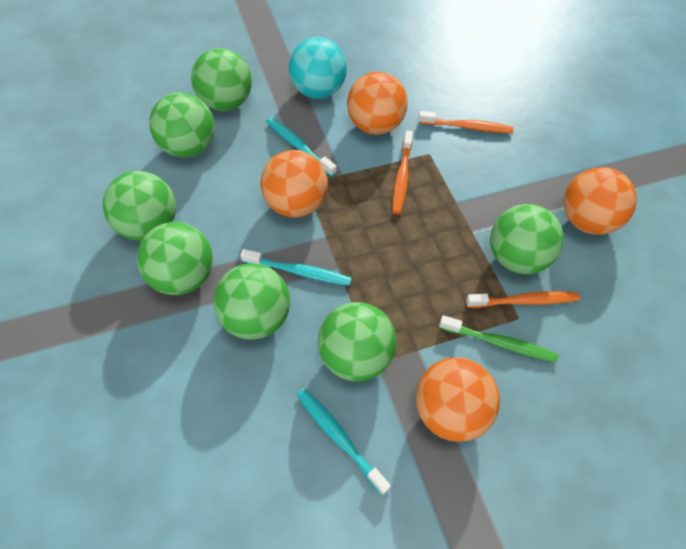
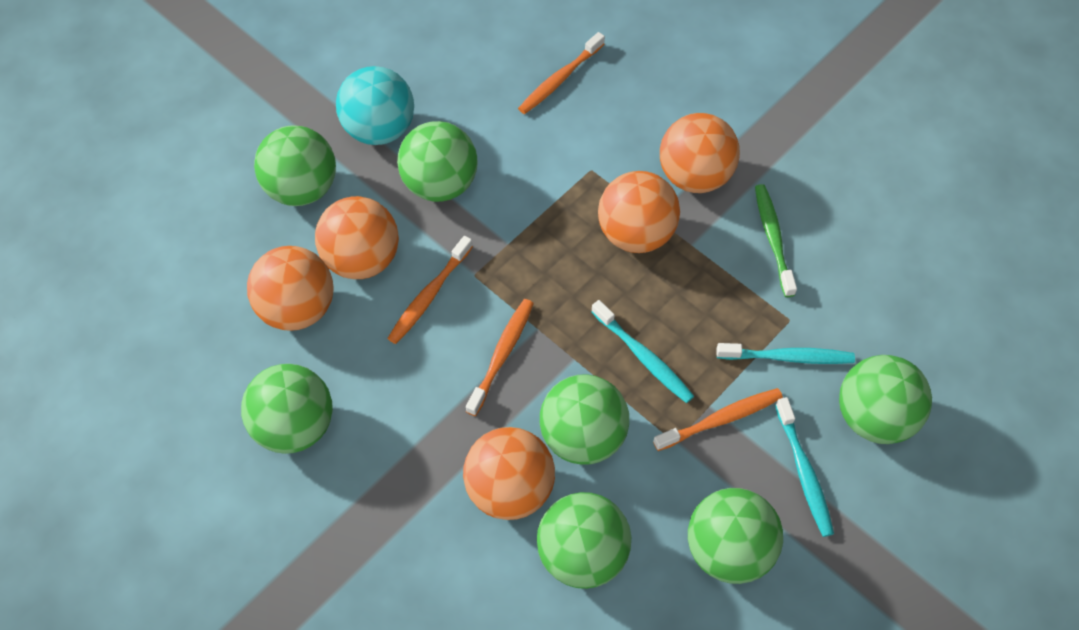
orange ball: [260,150,328,218] [347,72,408,135] [416,357,500,442] [564,167,637,235] = 4 -> [247,246,334,331] [315,196,399,279] [463,427,555,520] [598,171,680,253] [660,113,740,193] = 5
orange toothbrush: [392,131,413,214] [418,111,513,133] [466,291,580,308] = 3 -> [387,236,473,344] [466,299,534,416] [518,32,605,114] [653,388,783,451] = 4

